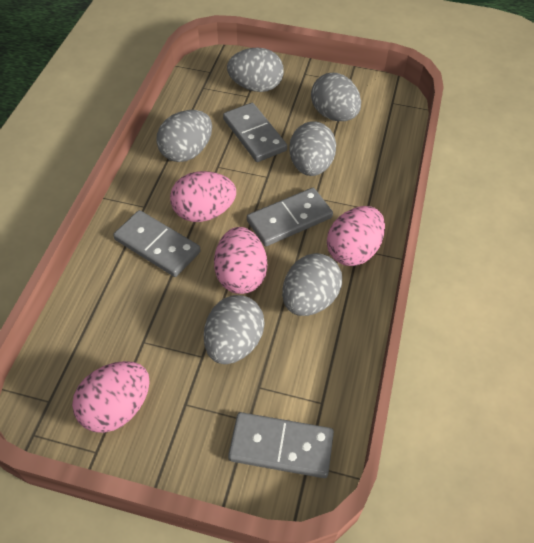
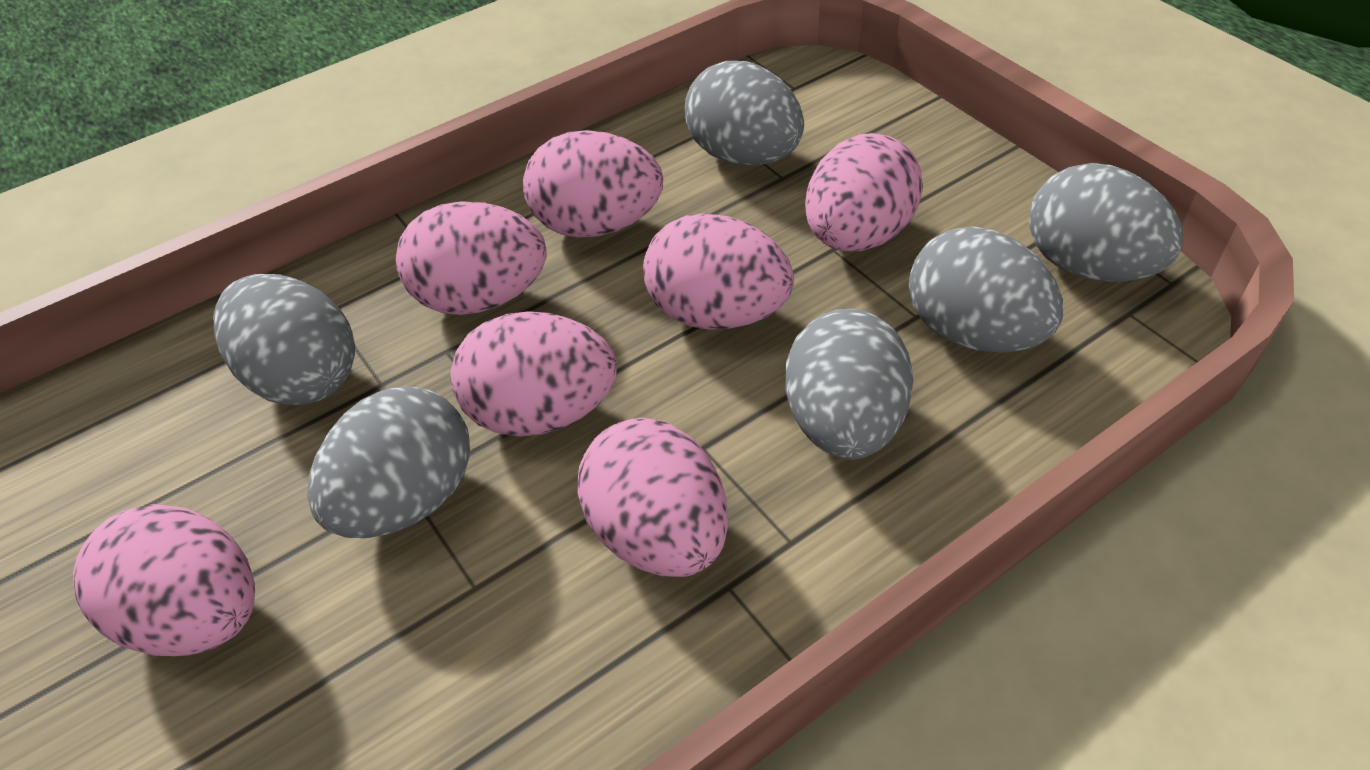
grey domino: [113,210,201,277] [223,103,287,162] [228,412,334,478] [247,188,333,246] = 4 -> none = 0
pink egg: [72,361,150,433] [170,171,236,222] [214,227,267,294] [327,206,385,266] = 4 -> [73,504,255,656] [396,201,547,315] [450,311,617,437] [523,130,663,238] [577,418,728,577] [643,213,794,330] [805,133,923,251] = 7

